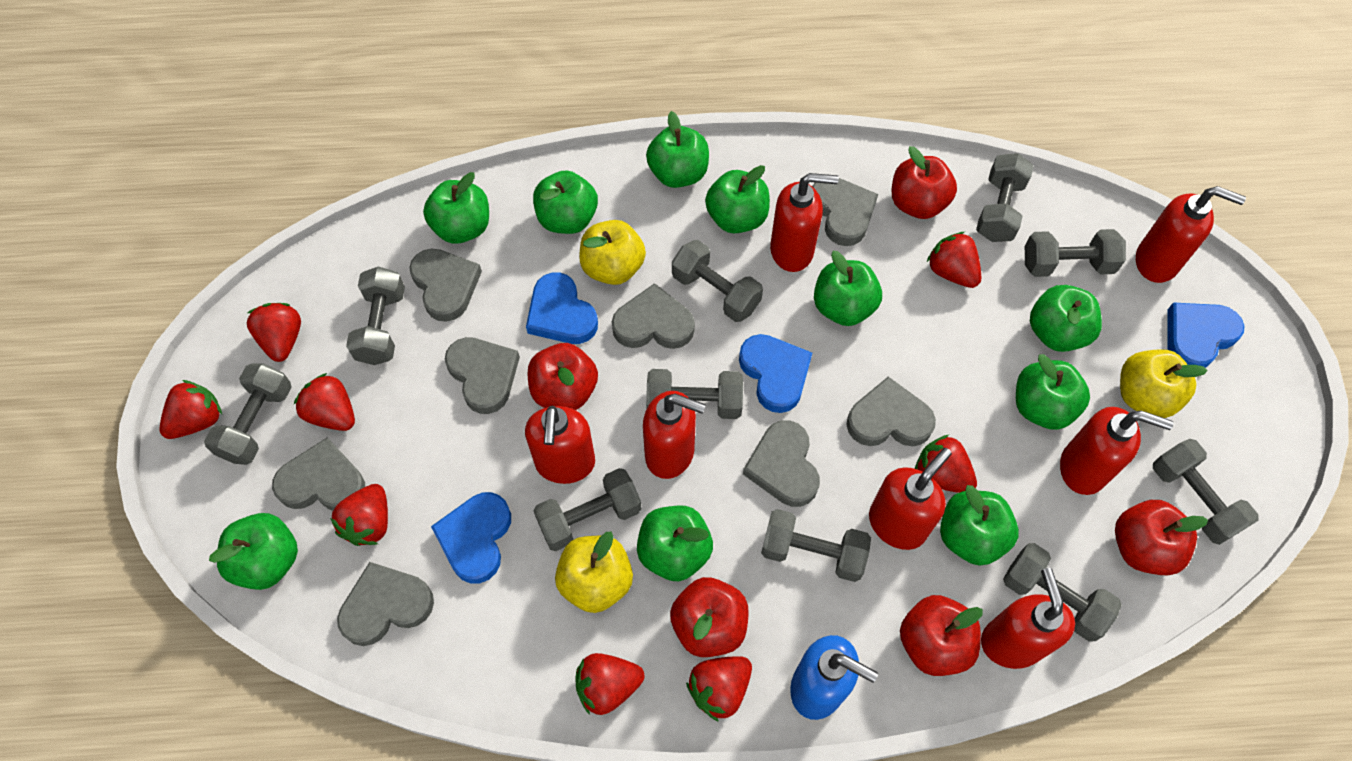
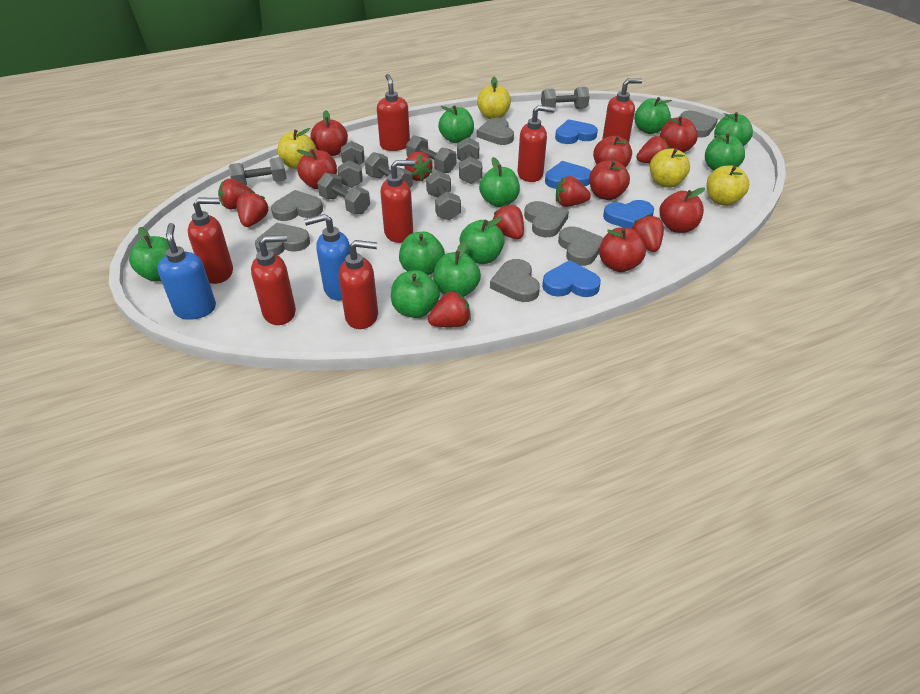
blue soap dispenser: [790,635,878,720] = 1 -> [157,223,216,320] [304,214,350,301] = 2
grey dumbbell: [204,363,292,465] [346,266,405,365] [533,468,641,551] [646,369,743,419] [672,240,763,322] [761,509,871,582] [976,153,1034,242] [1003,543,1122,641] [1025,229,1126,277] [1153,439,1259,545] = 10 -> [229,157,287,186] [317,173,370,214] [338,141,365,188] [365,152,413,188] [406,136,456,173] [426,170,461,220] [457,138,482,184] [541,87,590,109] = 8
grey heart: [272,438,365,511] [337,562,434,646] [409,249,482,322] [445,337,520,414] [612,283,695,349] [743,420,820,507] [812,178,878,246] [846,377,936,446] = 8 -> [255,223,310,255] [271,190,323,221] [477,117,514,145] [490,259,540,302] [524,201,569,237] [558,226,604,266] [680,111,718,137] = 7
red apple: [528,343,598,410] [670,577,749,657] [892,146,957,219] [900,595,983,676] [1115,500,1208,575] = 5 -> [296,149,337,189] [311,110,348,156] [589,160,630,200] [593,135,632,168] [599,227,646,272] [659,187,705,233] [660,116,698,153] = 7
yellow apple: [555,531,633,613] [579,220,646,285] [1120,349,1208,418] = 3 -> [278,128,316,169] [477,77,511,119] [650,148,690,188] [707,165,749,206] = 4

